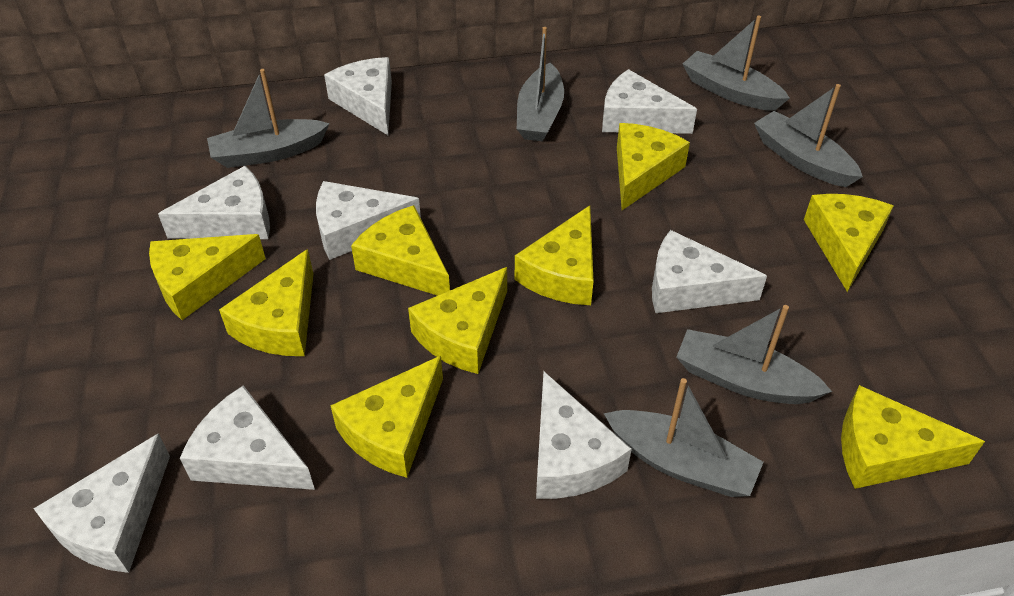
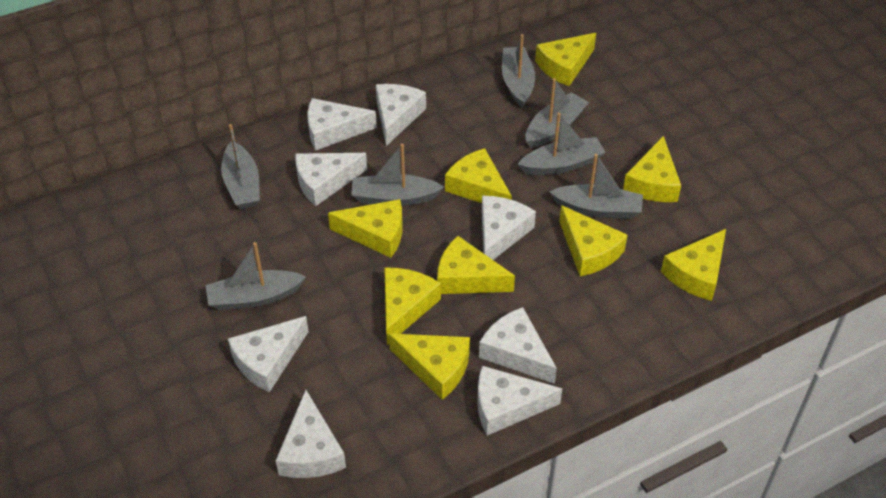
grey boat: [207,69,330,168] [517,27,564,141] [604,378,764,497] [676,305,832,404] [683,15,790,111] [754,84,863,187] = 6 -> [205,242,306,310] [221,124,260,209] [351,144,444,206] [502,34,535,107] [518,112,606,175] [526,78,589,148] [549,154,643,219] = 7

